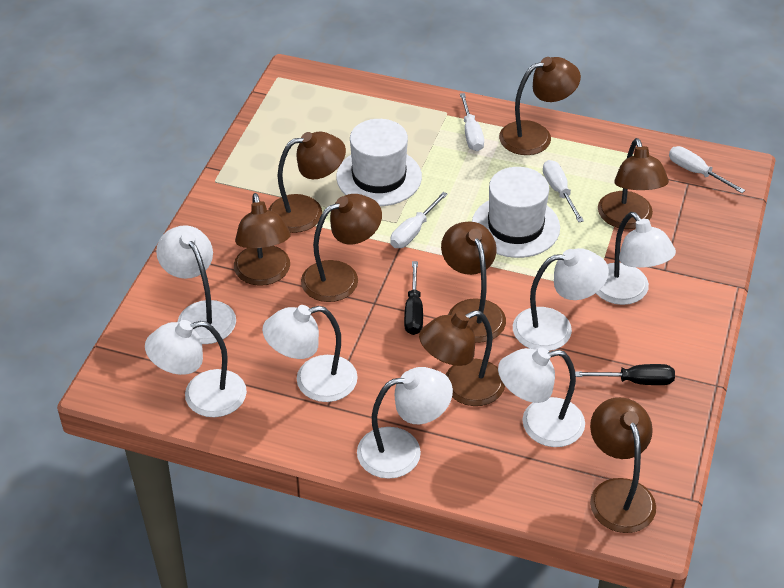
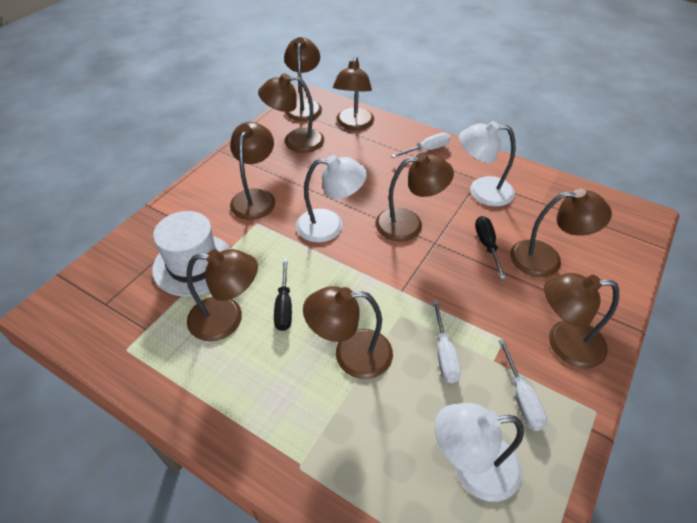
brown lamp: [234,193,291,286] [268,132,346,233] [301,194,382,302] [419,310,505,406] [441,221,506,343] [499,57,581,155] [590,397,656,533] [598,138,669,229] = 8 -> [186,249,258,341] [230,122,275,220] [258,73,324,153] [284,37,322,121] [303,286,393,379] [333,56,374,130] [375,153,454,241] [510,188,612,277] [544,273,619,368] = 9
white hat: [336,119,422,206] [472,167,560,258] = 2 -> [152,211,231,297] = 1
white lamp: [145,320,247,417] [156,225,236,344] [262,305,358,402] [357,367,453,479] [498,347,585,447] [513,248,609,351] [596,212,676,305] = 7 -> [296,155,367,242] [435,403,524,502] [459,121,516,207] = 3
white screwdriver: [390,192,448,248] [460,93,484,151] [543,160,584,222] [669,146,745,193] = 4 -> [391,133,451,158] [432,301,461,383] [498,339,547,431] = 3

